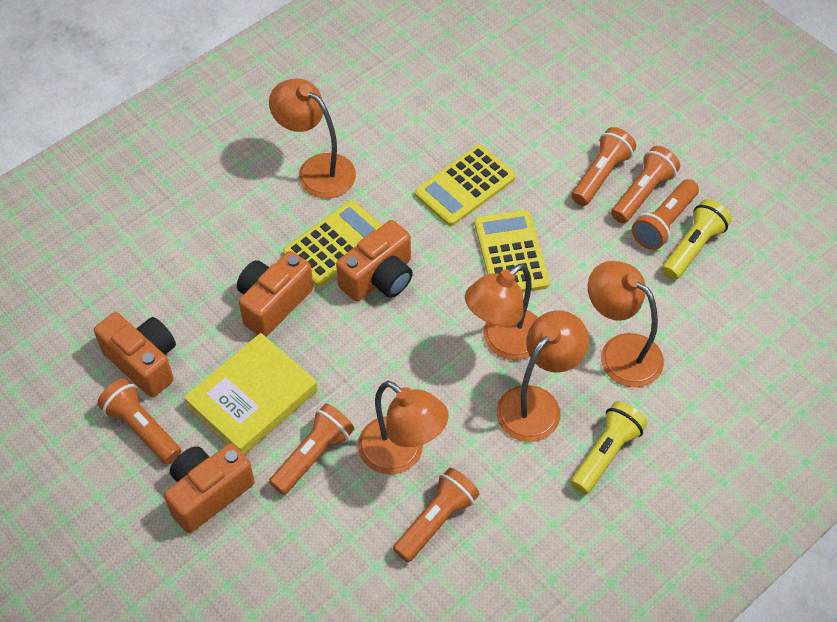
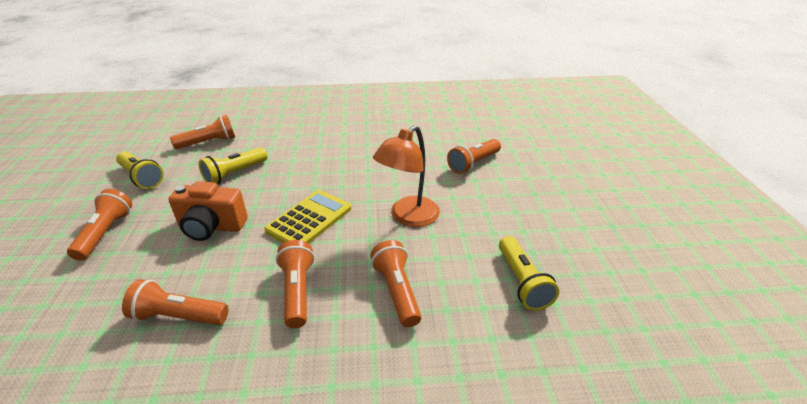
orange camera: [94,312,176,398] [164,443,255,533] [237,251,313,337] [336,220,413,302] = 4 -> [169,181,248,241] = 1
orange lamp: [269,78,356,198] [358,381,449,475] [465,264,538,360] [496,310,589,442] [588,261,664,387] = 5 -> [373,125,440,227] = 1
yellow book: [184,333,318,455] = 1 -> none = 0
yellow calculator: [283,200,382,287] [415,145,516,226] [474,210,550,293] = 3 -> [264,190,352,243] = 1
yellow flashlight: [570,401,647,494] [662,199,732,280] = 2 -> [116,152,164,189] [199,147,267,184] [499,236,559,311] = 3

